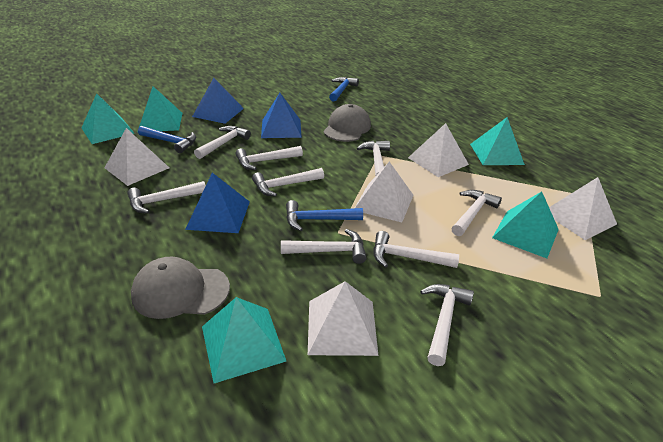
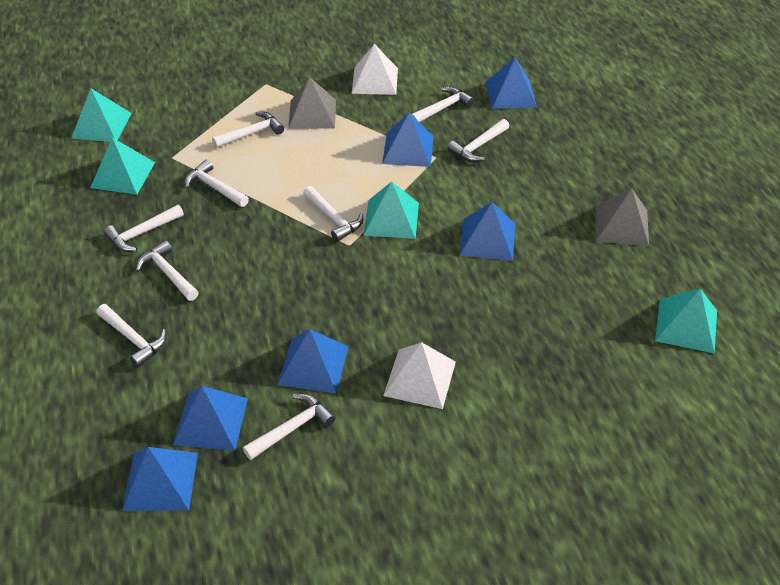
blue hammer: [138,126,196,153] [286,200,363,231] [329,77,359,102] = 3 -> none = 0
blue pyramid: [185,173,250,233] [192,78,244,124] [261,93,302,138] = 3 -> [122,447,198,511] [173,386,248,451] [278,329,349,393] [382,113,434,167] [459,202,515,261] [486,57,537,109] = 6
grey cap: [131,257,230,319] [324,104,371,142] = 2 -> none = 0
grey pyramid: none = 0 -> [288,77,336,129] [596,188,649,247] = 2
turquoise pyramid: [82,93,135,144] [137,86,183,132] [202,297,286,383] [470,117,525,165] [492,192,559,258] = 5 -> [71,88,131,142] [90,137,155,195] [363,181,419,239] [655,289,717,354] = 4
white pyramid: [105,128,169,186] [308,281,379,356] [355,162,413,222] [408,123,469,177] [549,177,617,240] = 5 -> [352,44,398,95] [383,342,456,409] = 2

